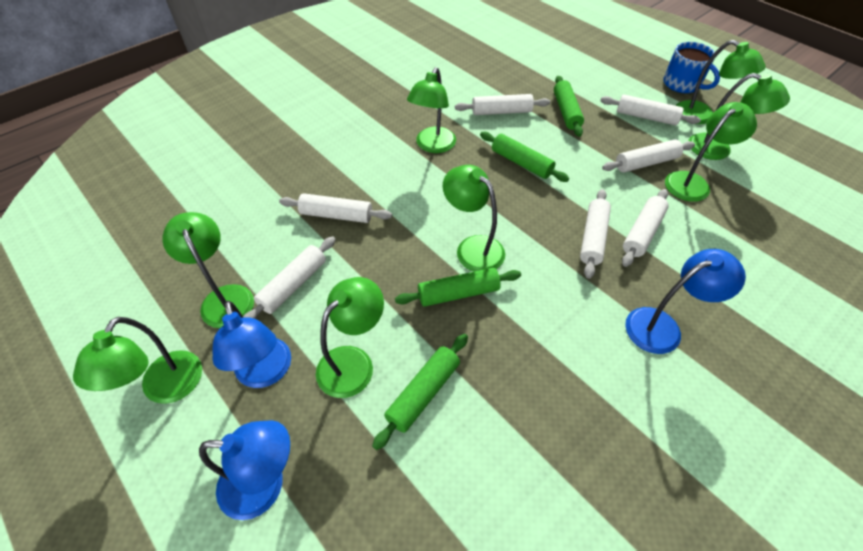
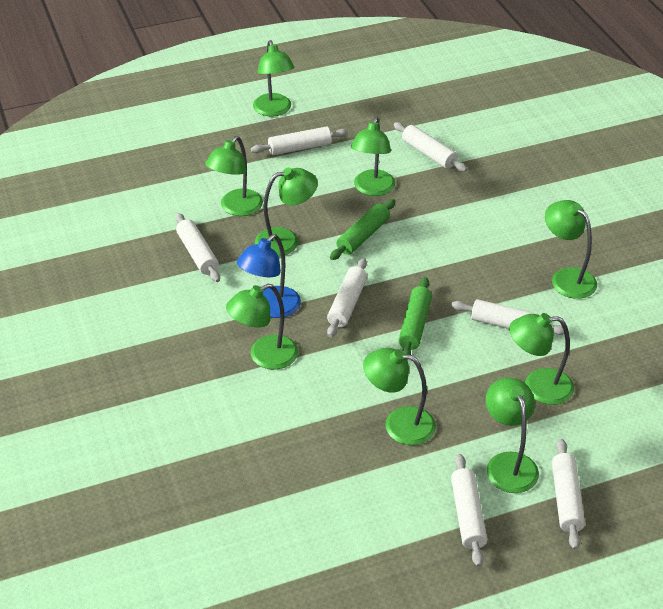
blue lamp: [199,420,290,520] [213,301,291,388] [625,249,746,354] = 3 -> [237,234,301,318] = 1
blue mug: [663,42,720,93] = 1 -> none = 0
green lamp: [73,317,202,404] [162,212,254,328] [316,277,384,398] [407,67,456,153] [443,165,505,272] [665,102,757,202] [675,40,765,124] [688,73,790,160] = 8 -> [205,136,263,216] [226,284,298,370] [253,40,295,116] [255,167,318,257] [351,117,395,196] [363,348,436,445] [486,378,539,493] [509,313,574,405] [545,200,597,299] = 9
green rolling pin: [372,334,468,450] [395,268,521,307] [480,132,569,182] [554,76,584,137] = 4 -> [330,199,395,260] [398,277,432,360] = 2

